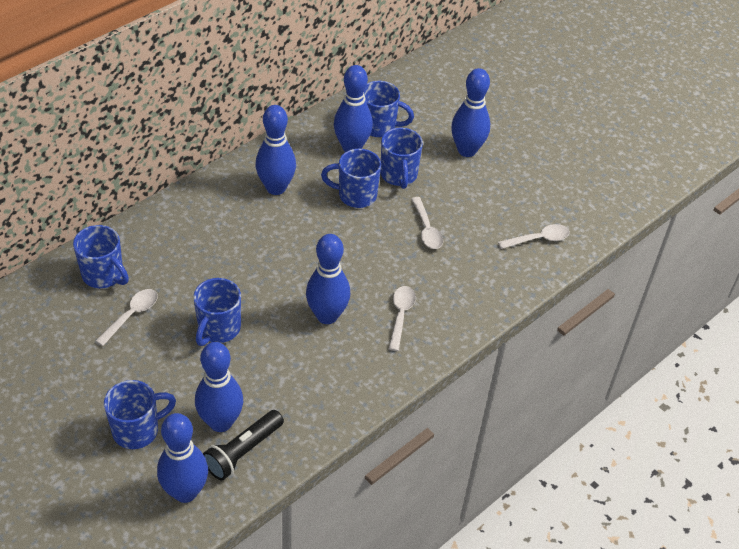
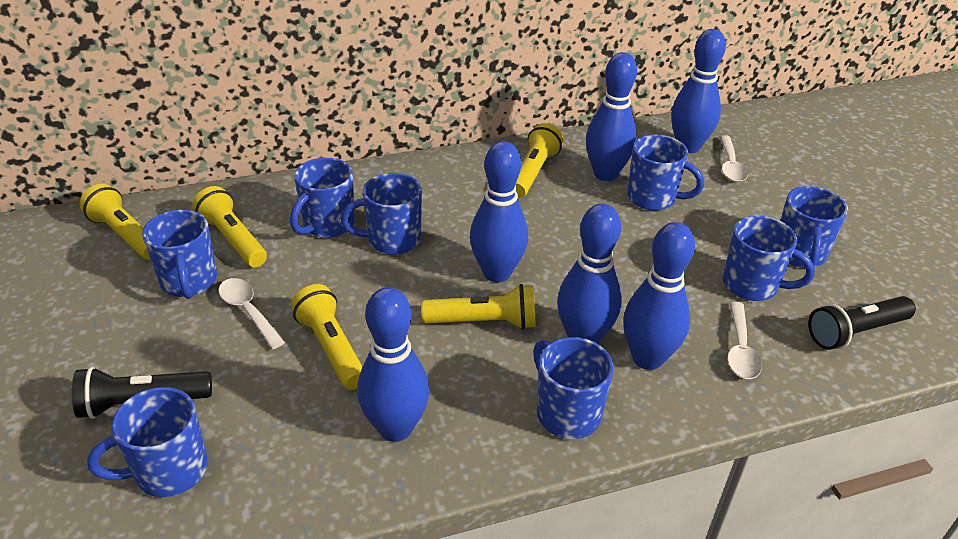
black flashlight: [203,410,284,480] = 1 -> [72,367,212,419] [808,296,916,350] = 2
blue mug: [73,225,129,288] [104,380,176,449] [193,278,241,346] [321,149,381,208] [364,81,414,137] [380,127,423,189] = 6 -> [87,387,208,497] [142,210,217,299] [290,158,355,238] [341,173,422,255] [533,337,614,439] [627,135,704,211] [722,215,815,301] [780,186,848,268] = 8
white spoon: [96,289,158,346] [388,286,416,351] [411,197,443,249] [498,224,570,249] = 4 -> [218,278,285,349] [720,135,748,182] [727,301,762,379] = 3
yellow flashlight: none = 0 -> [79,184,151,260] [192,186,267,267] [291,284,363,390] [421,284,536,330] [515,123,563,197] = 5

